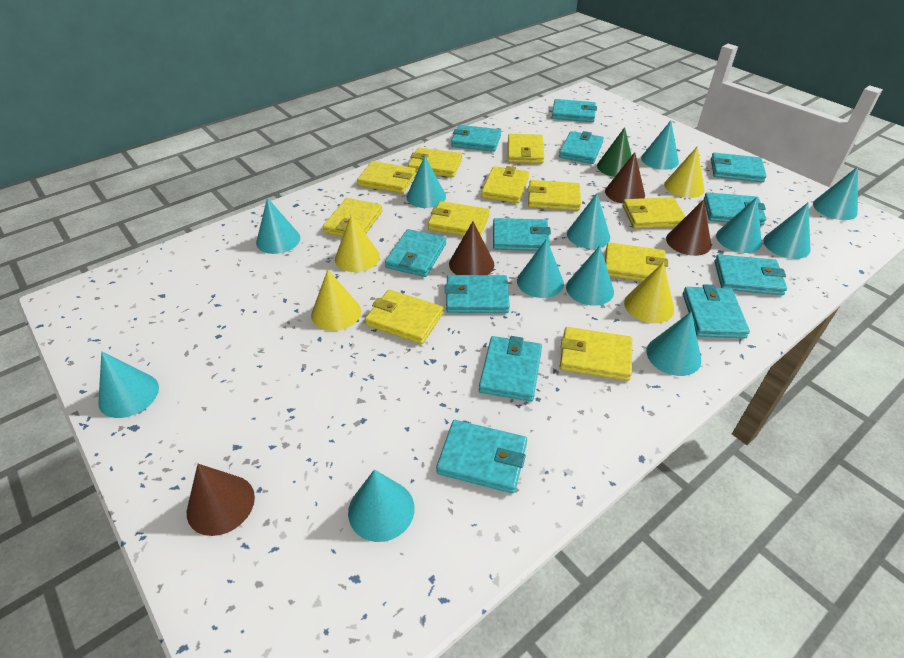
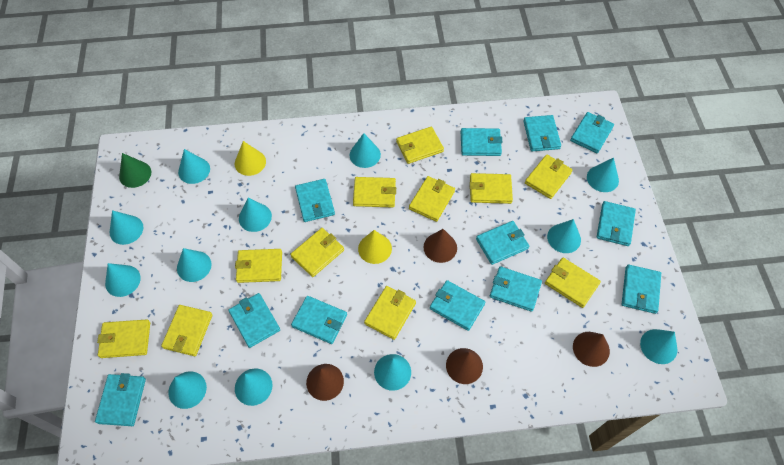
yellow cone: [311,269,361,331] [335,215,380,272] [624,262,674,323] [664,146,705,198] = 4 -> [235,141,266,176] [358,230,392,264] = 2

